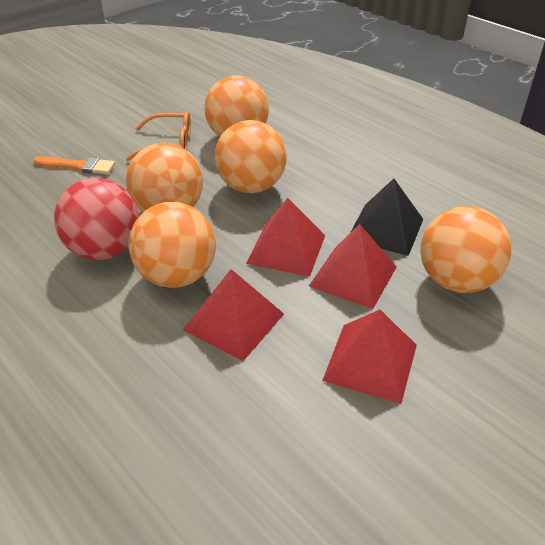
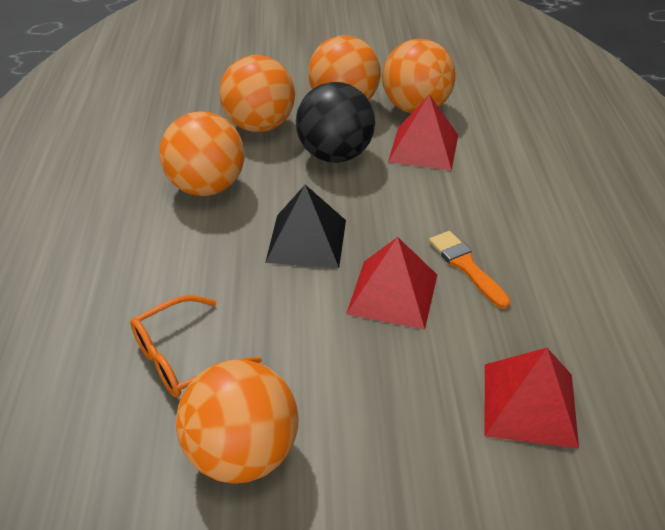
black ball: none = 0 -> [296,82,375,163] = 1
red ball: [54,178,139,260] = 1 -> none = 0
red pyramid: [183,269,284,361] [246,198,325,277] [309,224,397,309] [322,309,417,404] = 4 -> [346,237,437,330] [388,94,458,170] [484,348,579,448] = 3

